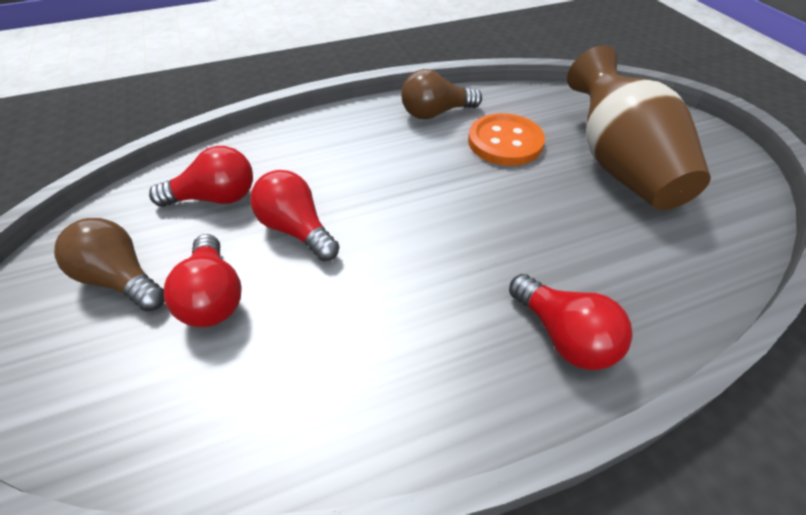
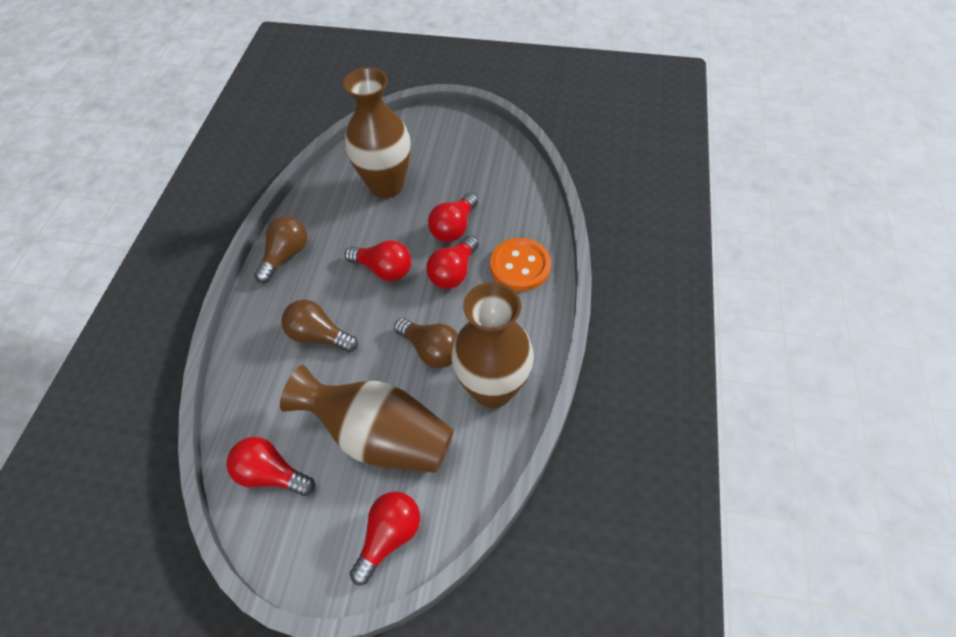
brown light bulb: [54,218,165,311] [401,69,482,119] = 2 -> [254,216,307,283] [281,300,358,352] [394,318,458,368] = 3
brown vase: [567,45,711,210] = 1 -> [280,365,454,473] [343,67,411,198] [451,282,534,408] = 3
red light bulb: [149,146,253,207] [164,234,242,327] [251,170,339,261] [509,274,633,370] = 4 -> [226,437,315,496] [345,240,411,281] [350,491,420,585] [426,235,479,289] [428,193,478,242] = 5

